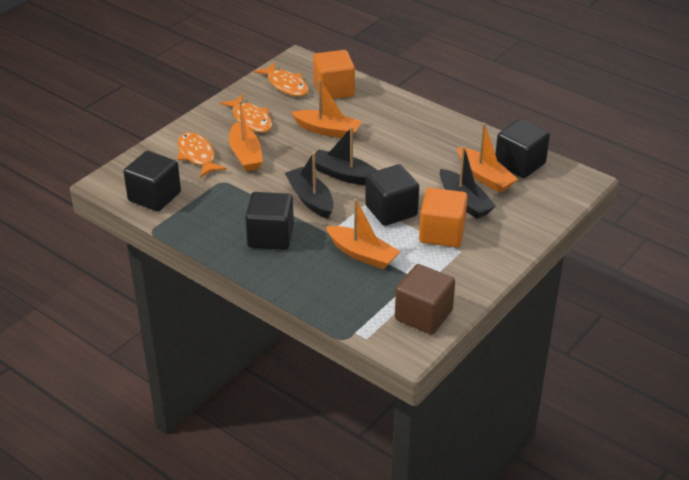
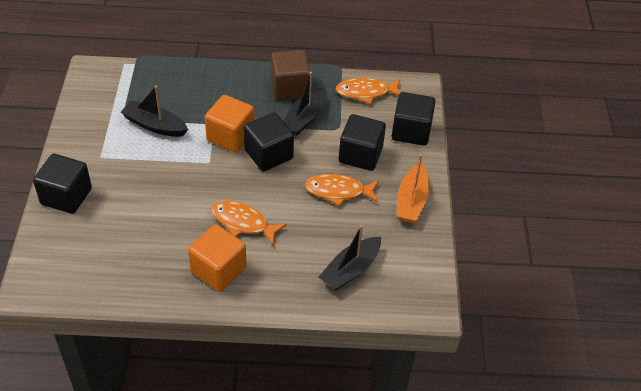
orange boat: [229,100,263,171] [291,79,362,138] [326,199,400,269] [457,123,518,193] = 4 -> [397,154,430,223] = 1

